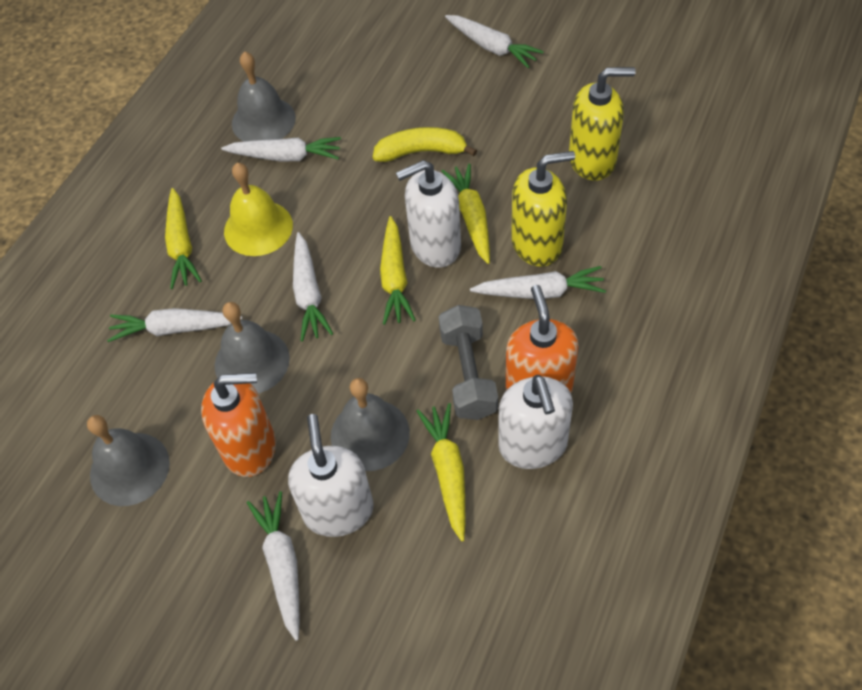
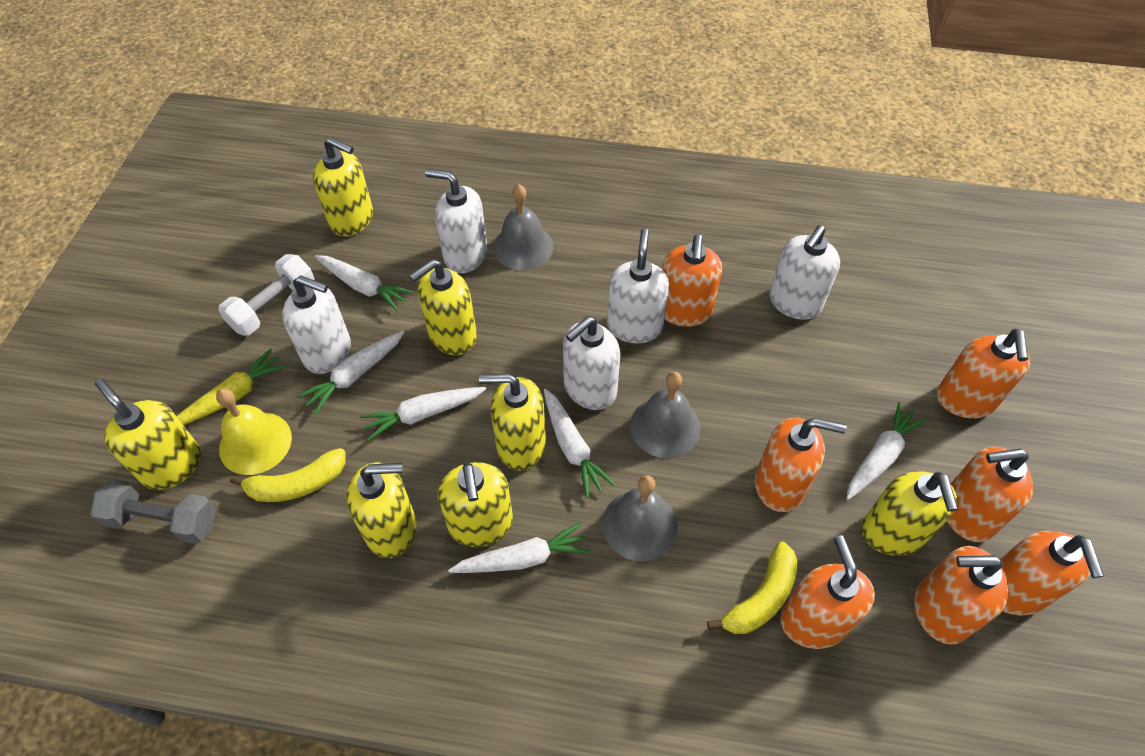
grey bell: [87,415,170,506] [214,302,290,393] [232,51,296,141] [331,378,410,471] = 4 -> [493,184,554,270] [602,475,678,561] [630,372,700,458] = 3
orange soap dispenser: [201,373,276,477] [506,285,579,393] = 2 -> [662,235,722,327] [755,418,847,512] [780,535,875,649] [914,546,1008,645] [937,329,1030,419] [947,446,1033,542] [1000,531,1104,615] = 7
white dumbbell: none = 0 -> [218,254,315,336] = 1
white soap dispenser: [288,414,373,537] [396,160,461,268] [498,375,573,469] = 3 -> [282,275,351,374] [425,169,488,273] [563,316,620,410] [607,228,670,343] [769,225,840,320] = 5
yellow banana: [373,127,477,162] = 1 -> [230,448,345,502] [707,542,798,634] = 2
yellow carrot: [165,188,202,289] [380,216,416,325] [417,403,465,541] [442,164,490,264] = 4 -> [177,348,287,425] = 1
yellow soap dispenser: [511,151,575,267] [569,67,636,180] = 2 -> [95,379,201,490] [313,137,373,236] [347,462,417,558] [409,259,477,355] [438,462,513,547] [479,373,546,471] [862,471,958,556] = 7

